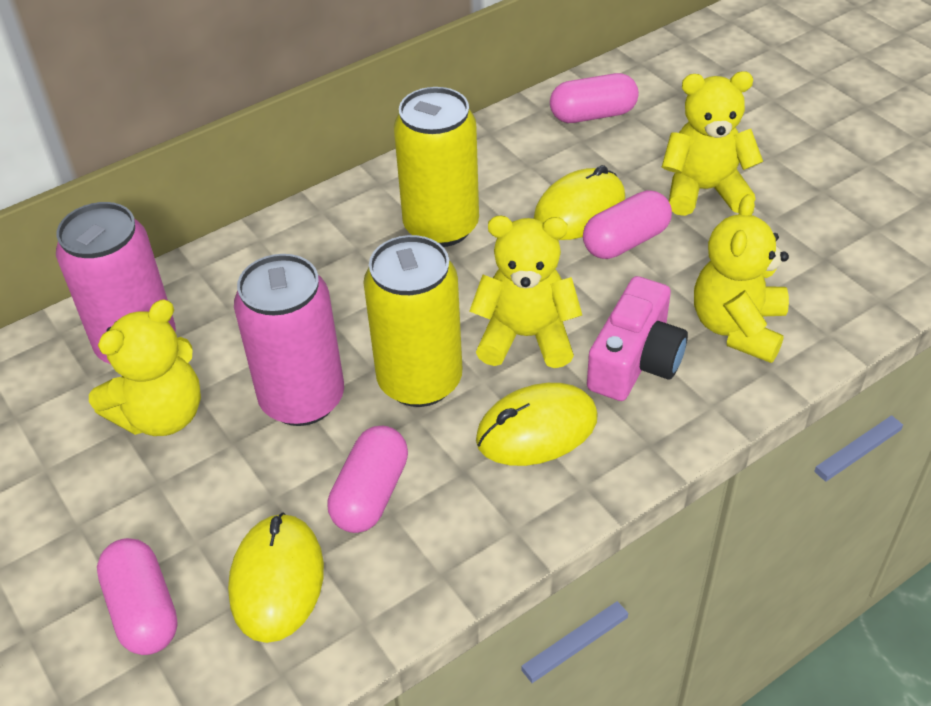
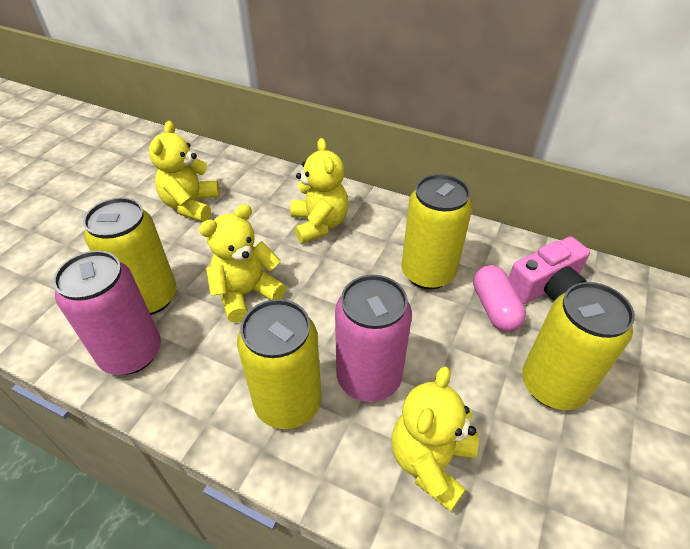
pink capsule: [97,538,178,655] [327,426,408,533] [550,73,639,123] [583,190,672,259] = 4 -> [473,265,526,332] = 1
yellow can: [363,235,462,407] [394,87,479,247] = 2 -> [83,198,177,315] [237,299,322,429] [401,174,472,290] [522,282,635,410] = 4
yellow mouse: [228,512,324,643] [476,383,598,466] [534,165,625,240] = 3 -> none = 0

